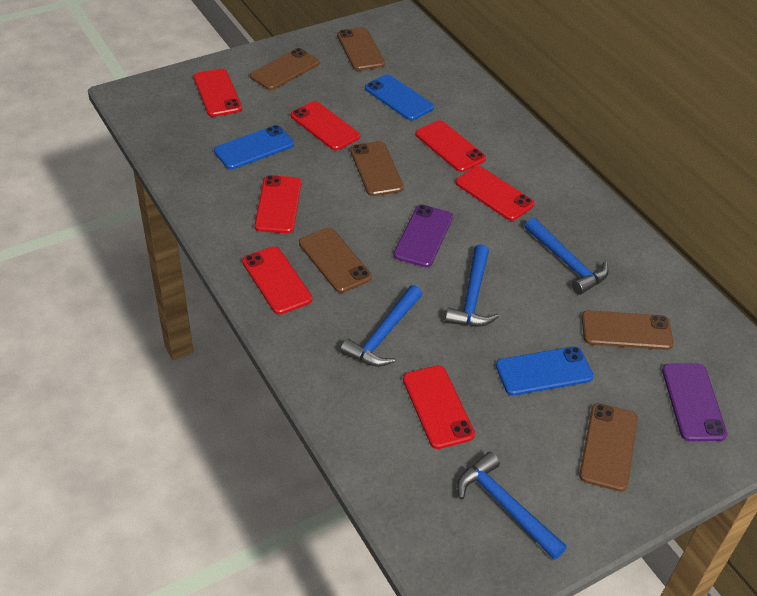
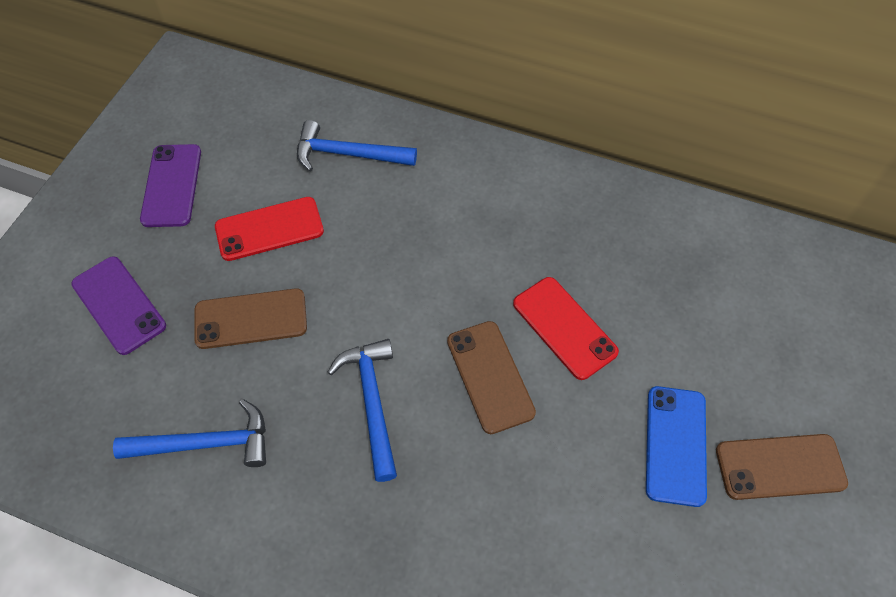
blue hammer: [340,285,422,367] [445,244,499,327] [457,452,567,560] [525,218,609,295] = 4 -> [113,399,266,467] [297,120,417,171] [328,339,397,482] = 3
blue phone: [214,125,294,170] [365,74,434,121] [496,346,594,396] = 3 -> [646,386,707,507] = 1
brown phone: [250,48,320,90] [299,228,372,293] [337,27,385,71] [350,141,404,196] [579,403,638,492] [582,310,674,350] = 6 -> [194,288,307,349] [447,321,536,434] [716,434,848,500] = 3
red phone: [194,69,242,117] [242,246,312,315] [255,175,301,233] [291,101,360,150] [403,365,475,449] [415,120,486,172] [456,166,534,221] = 7 -> [215,197,324,261] [513,277,619,380] = 2

